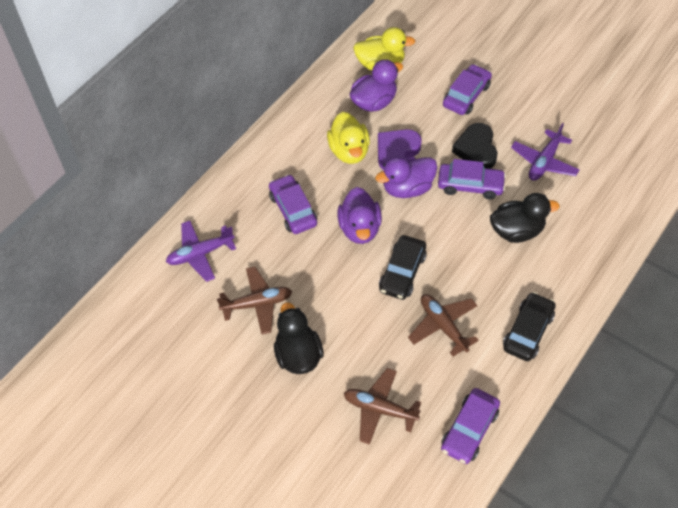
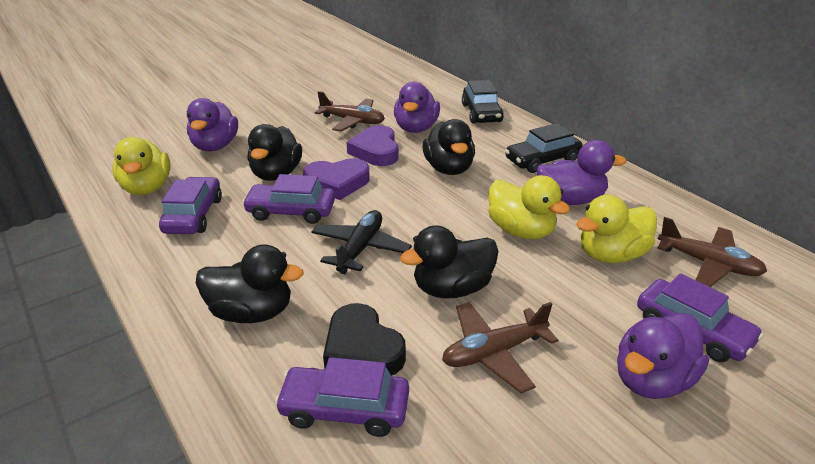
black duck: [274,303,324,374] [490,193,560,243] = 2 -> [196,245,304,323] [247,124,302,181] [400,225,499,299] [423,119,475,175] = 4
black plane: none = 0 -> [311,210,412,274] = 1
purple duck: [337,187,382,244] [350,59,403,112] [375,156,437,198] = 3 -> [187,98,238,151] [394,82,440,133] [537,140,627,205] [617,313,709,399] = 4
purple heart: [378,129,422,170] = 1 -> [303,158,370,200] [347,125,398,166] = 2
purple plane: [166,221,236,282] [511,123,580,181] = 2 -> none = 0
yellow duck: [327,112,370,164] [353,27,415,71] = 2 -> [112,137,171,195] [488,175,570,239] [576,195,657,263] = 3

